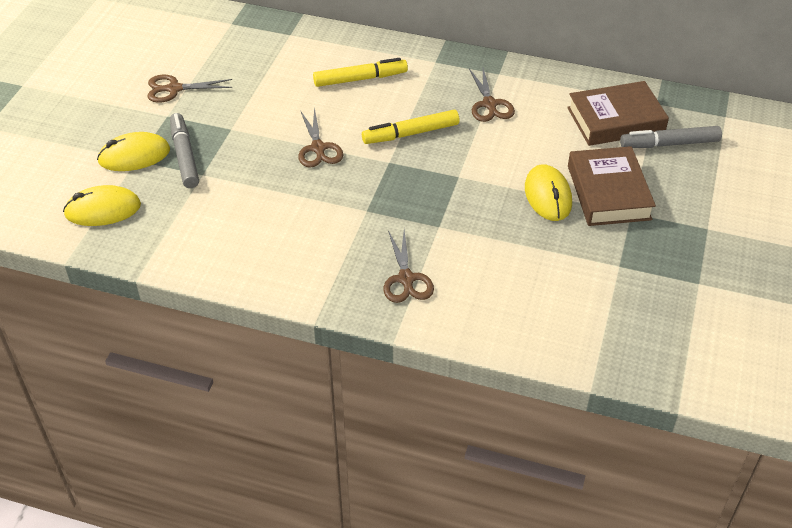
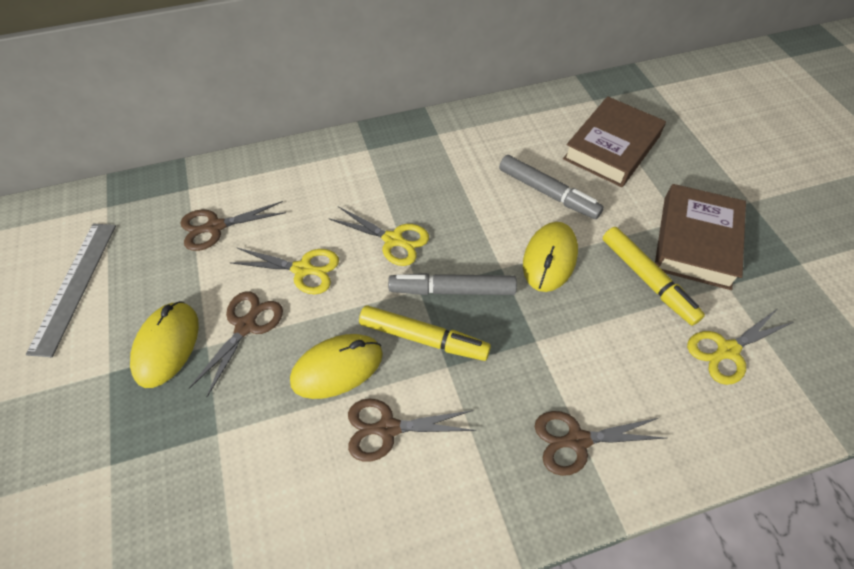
grey ruler: none = 0 -> [26,224,116,357] = 1
yellow scissors: none = 0 -> [229,247,339,294] [329,206,429,266] [687,309,794,385] = 3

